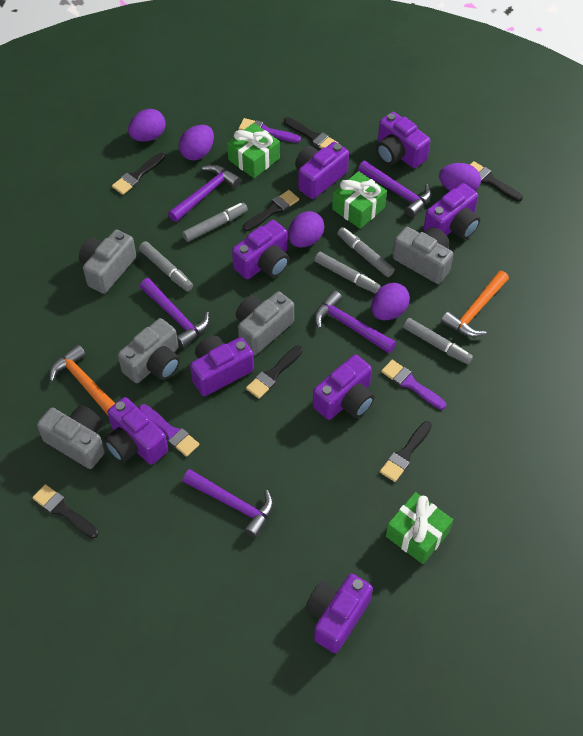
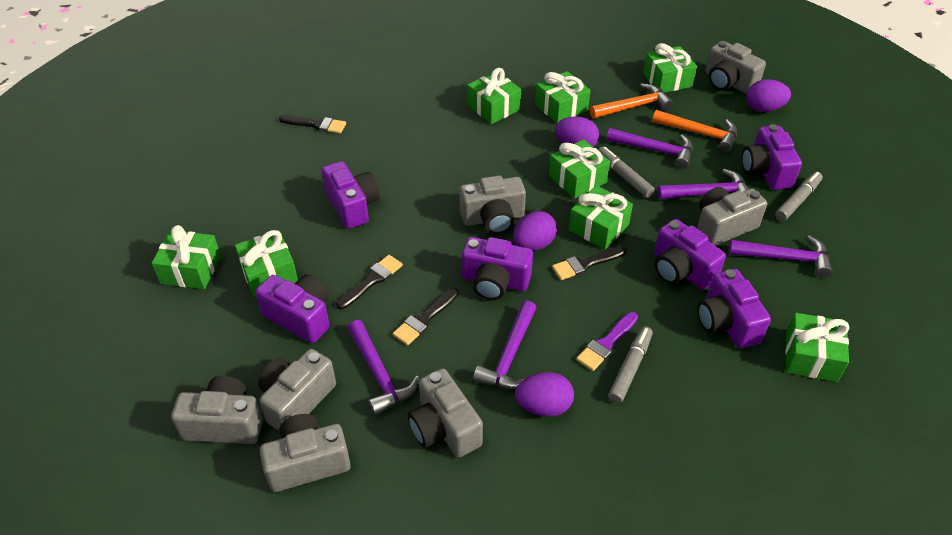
black brush: [32,484,99,538] [112,153,165,195] [243,190,299,231] [246,345,303,399] [284,117,339,149] [380,421,432,482] [470,161,523,201] = 7 -> [279,115,346,134] [336,255,403,309] [393,288,458,345] [552,246,627,280] = 4
green gift: [227,123,280,178] [332,171,387,229] [386,492,453,564] = 3 -> [152,225,221,289] [235,230,298,297] [467,68,521,124] [535,71,591,123] [549,139,610,199] [569,185,633,249] [643,43,697,93] [785,313,849,382] = 8
grey camera: [37,405,105,469] [79,230,136,294] [118,318,180,383] [236,292,294,355] [393,227,453,284] = 5 -> [171,376,263,444] [258,349,336,431] [260,414,351,492] [408,368,483,458] [459,176,526,234] [697,187,767,246] [705,41,766,94] = 7
grey marker: [139,241,193,292] [182,203,248,242] [314,252,381,294] [337,227,395,277] [403,318,473,364] = 5 -> [598,147,655,198] [608,326,653,403] [775,172,823,221] = 3
purple brush: [139,404,199,457] [238,118,301,143] [381,360,446,410] = 3 -> [576,312,638,371] = 1
purple camera: [104,397,168,465] [190,336,254,396] [232,220,289,279] [295,142,349,199] [305,574,373,653] [313,355,375,420] [376,112,430,168] [424,183,480,239] = 8 -> [255,274,330,343] [322,161,380,229] [462,237,533,300] [654,219,726,290] [697,269,771,348] [742,124,802,190] = 6
purple egg: [128,109,166,141] [179,125,214,160] [288,211,325,248] [371,283,410,320] [439,163,481,191] = 5 -> [513,211,557,251] [515,372,574,417] [555,116,599,147] [746,79,791,112] = 4

